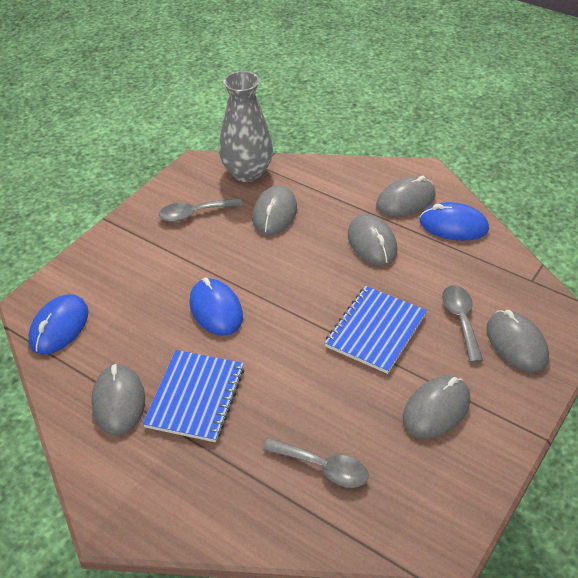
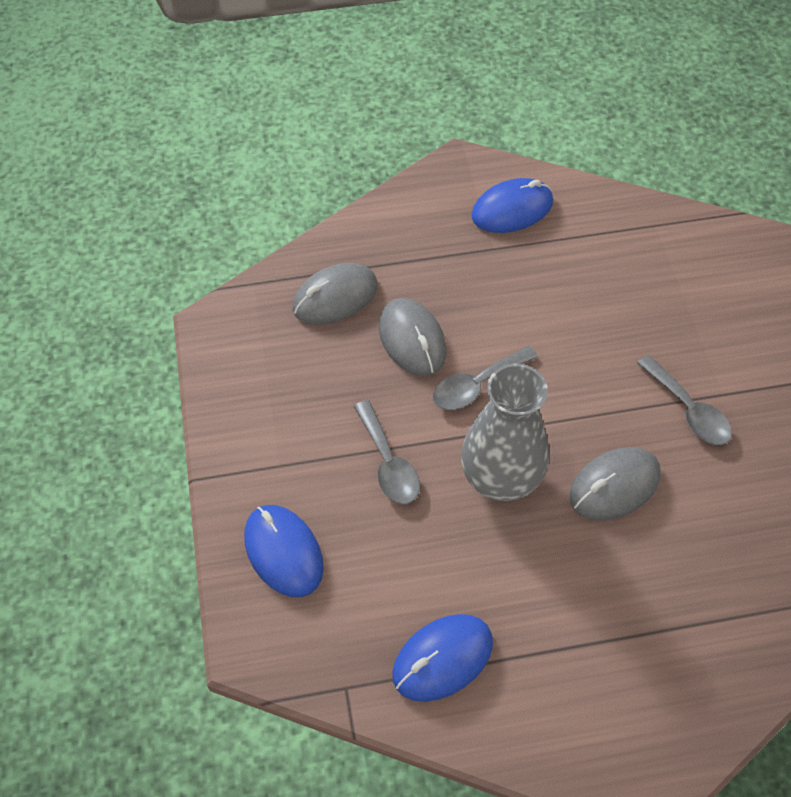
blue notebook: [143,350,244,442] [325,286,427,374] = 2 -> none = 0
grey mouse: [91,364,145,435] [252,186,297,235] [348,214,397,266] [376,176,436,217] [403,376,470,438] [486,310,549,372] = 6 -> [293,263,378,325] [379,298,446,376] [569,447,661,521] = 3

